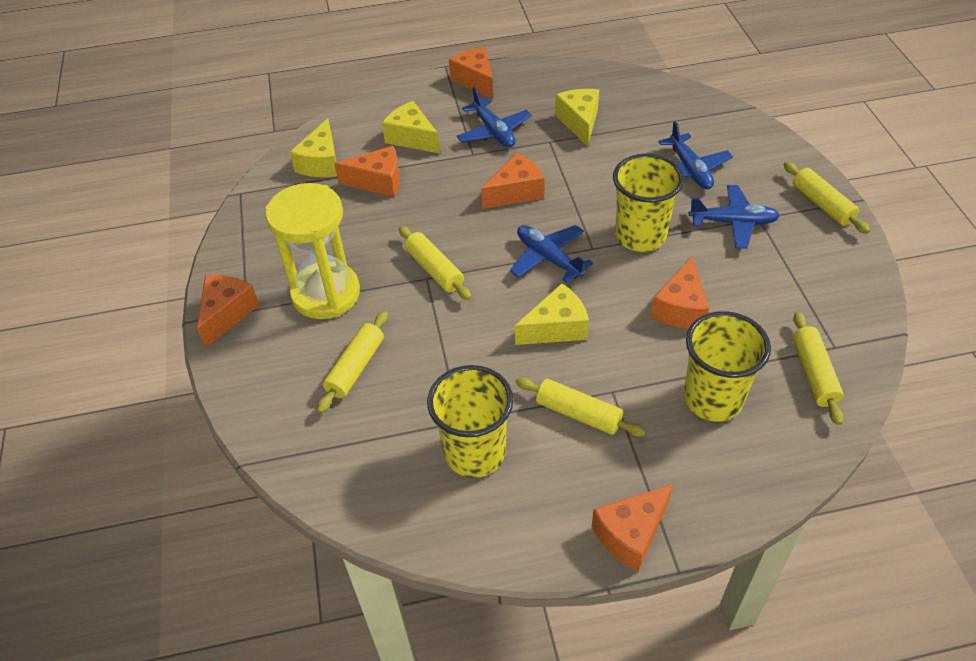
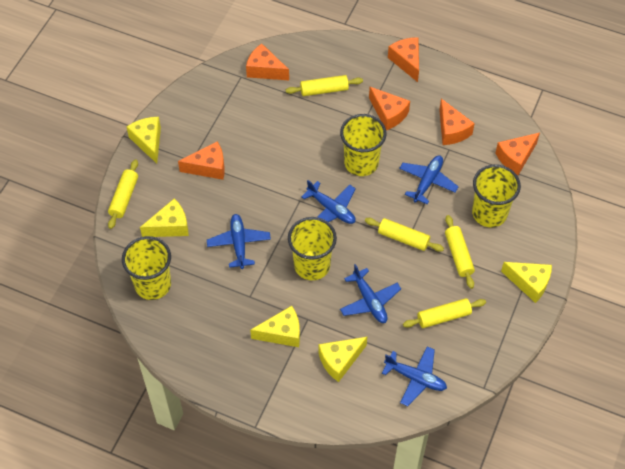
blue plane: [457,87,532,147] [510,225,593,283] [659,121,733,189] [688,185,780,249] = 4 -> [207,214,271,269] [302,180,356,224] [340,264,401,323] [382,347,447,406] [399,155,459,204] = 5
yellow cheese: [290,118,337,177] [382,101,440,153] [515,283,589,345] [555,89,599,146] = 4 -> [127,117,161,163] [140,199,189,237] [250,306,300,347] [319,337,367,382] [501,262,552,303] = 5
yellow cup: [427,365,513,478] [613,154,684,252] [683,311,771,422] = 3 -> [122,236,171,300] [288,217,337,280] [340,114,387,176] [472,164,521,227] = 4
yellow hourglass: [265,183,360,319] = 1 -> none = 0

